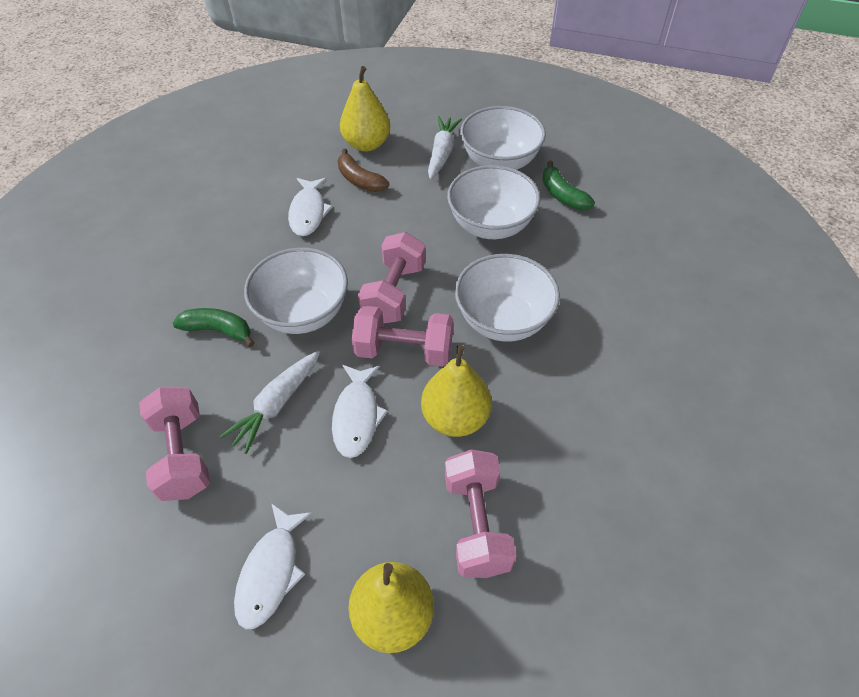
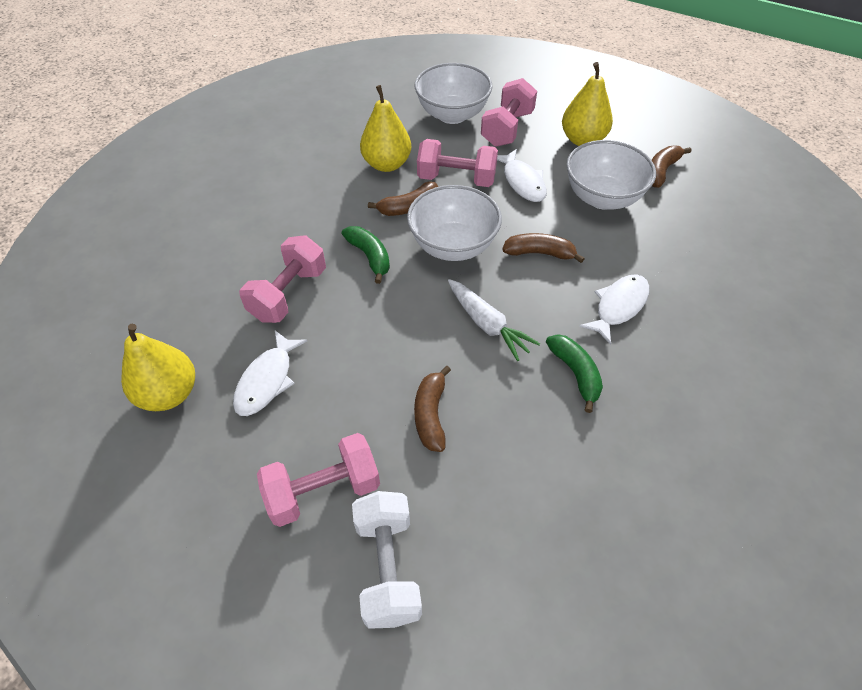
brown banana: [338,148,389,192] = 1 -> [368,182,438,216] [414,366,451,452] [502,233,585,263] [652,145,691,188] = 4
white bowl: [244,248,348,334] [447,165,540,239] [455,254,560,342] [460,106,546,170] = 4 -> [407,185,502,261] [415,63,493,124] [566,140,656,210] = 3
white carrot: [220,351,320,454] [428,116,462,179] = 2 -> [448,279,540,361] = 1
white dumbbell: none = 0 -> [352,491,422,629] = 1

